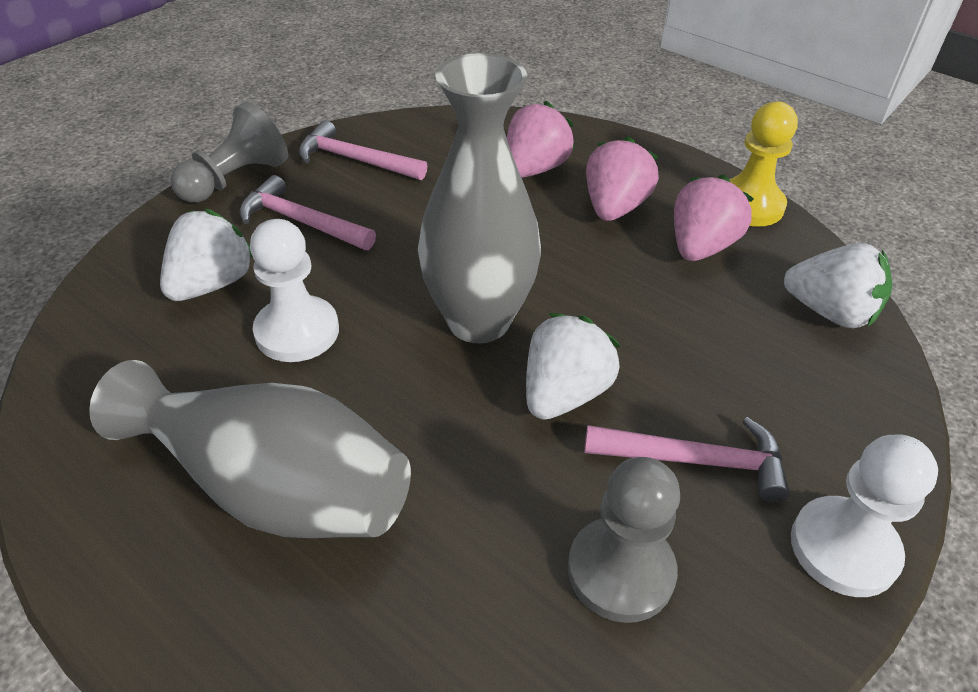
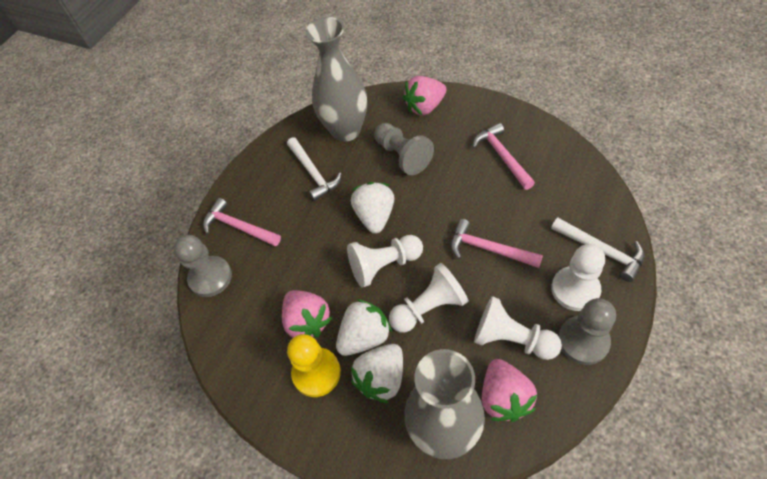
grey pawn: [171,102,288,203] [568,457,680,623] = 2 -> [174,235,232,297] [374,123,434,175] [558,298,616,365] = 3
white hammer: none = 0 -> [287,137,342,201] [551,217,644,282] = 2
white pawn: [250,219,339,362] [791,435,938,597] = 2 -> [347,235,423,288] [389,263,469,333] [474,296,562,360] [551,244,605,311] = 4

